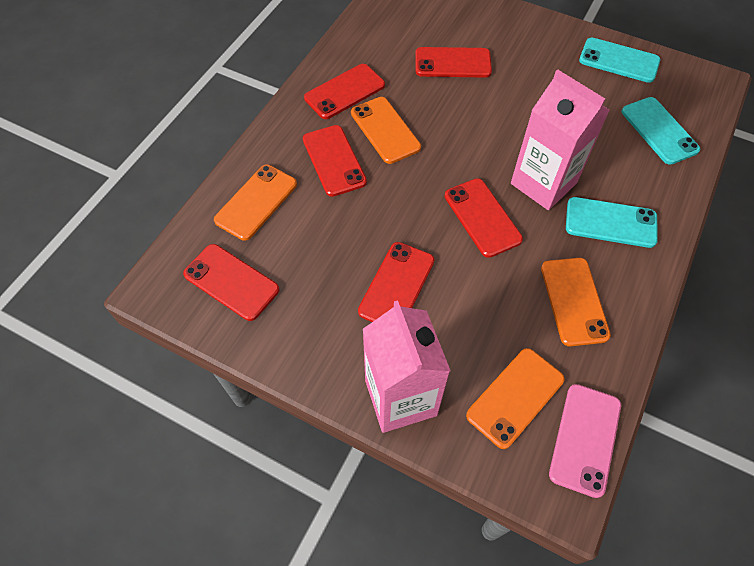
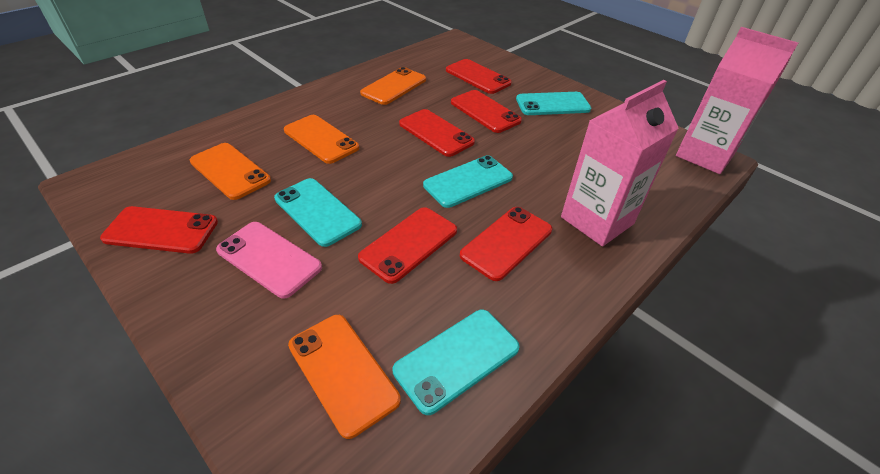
turquoise phone: [566,197,658,248] [579,38,660,83] [622,97,700,165] = 3 -> [274,178,362,247] [393,310,520,415] [423,155,513,208] [516,92,591,115] = 4

